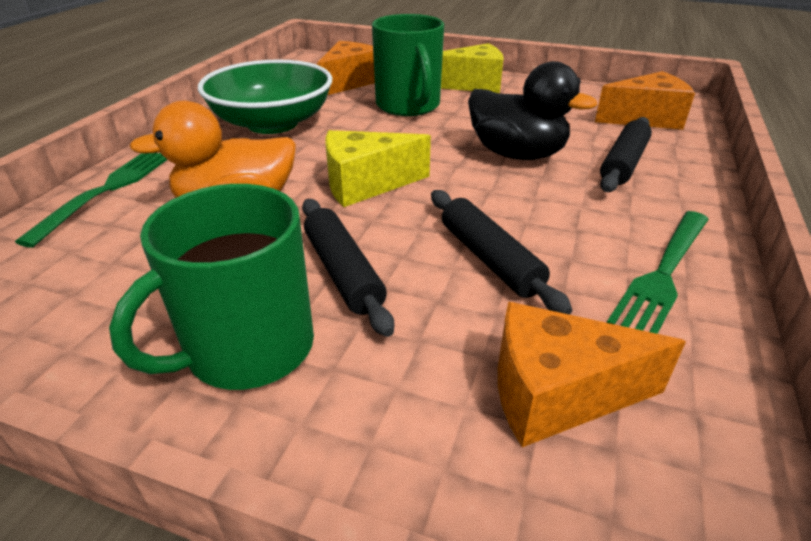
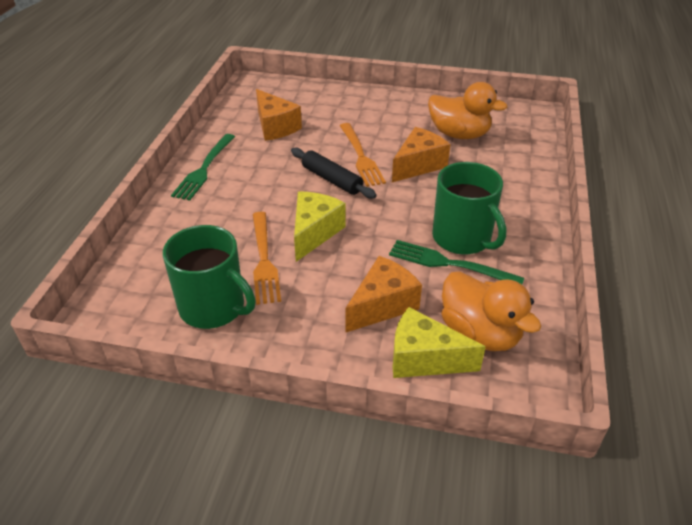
black duck: [468,61,597,160] = 1 -> none = 0
black rolling pin: [302,199,394,337] [431,190,572,315] [600,117,652,192] = 3 -> [291,147,377,199] = 1
green bowl: [198,59,332,134] = 1 -> none = 0
orange duck: [129,101,296,198] = 1 -> [428,82,507,139] [441,271,541,351] = 2
orange fork: none = 0 -> [253,212,281,305] [340,123,386,187] = 2

